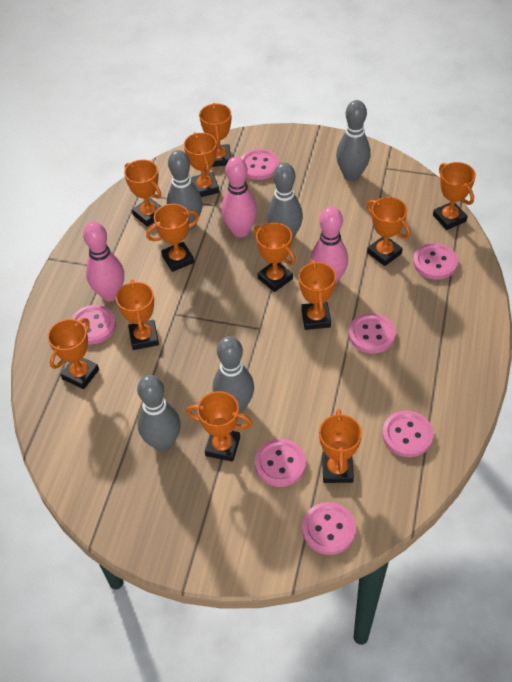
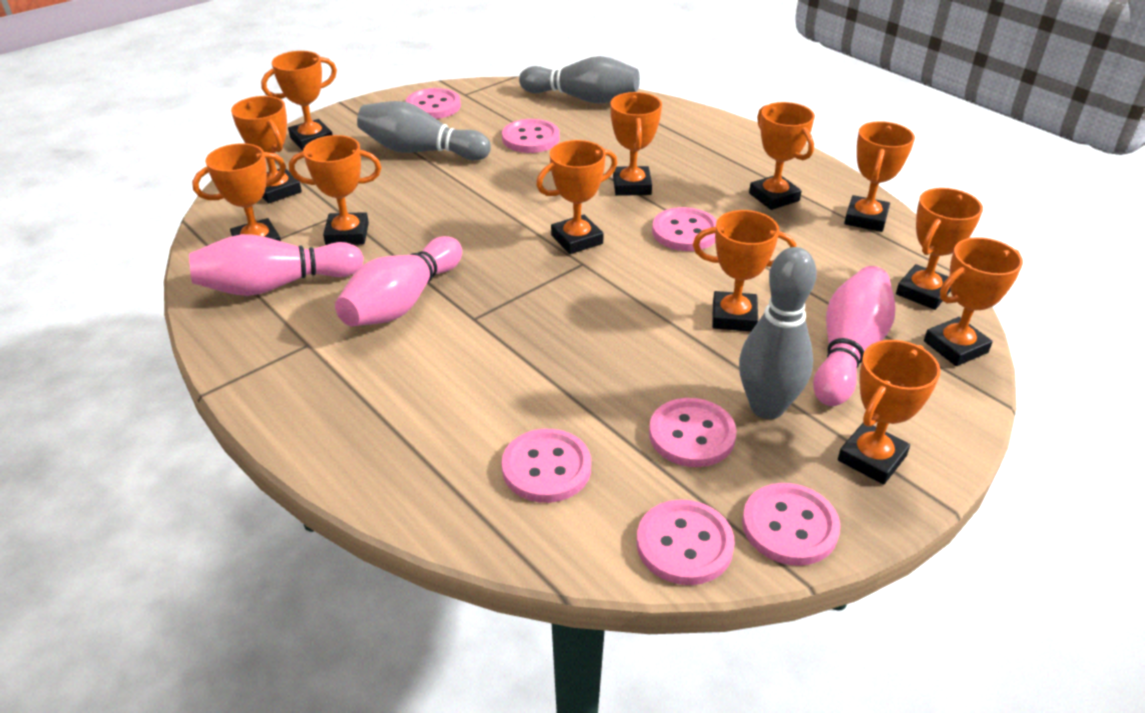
grey bowling pin: [137,375,181,452] [167,150,202,231] [213,336,254,413] [267,163,303,240] [336,100,371,181] = 5 -> [357,101,491,160] [519,56,640,104] [739,247,817,419] = 3

